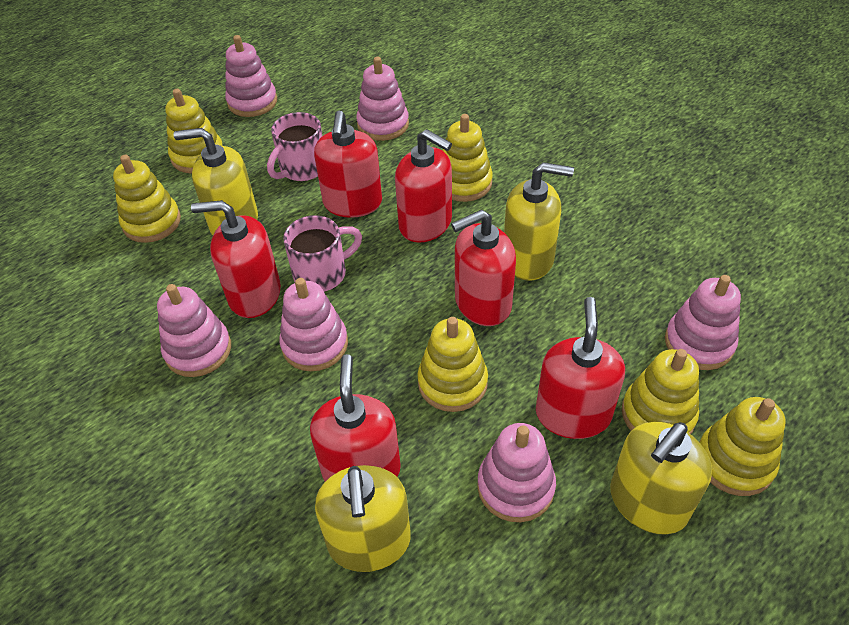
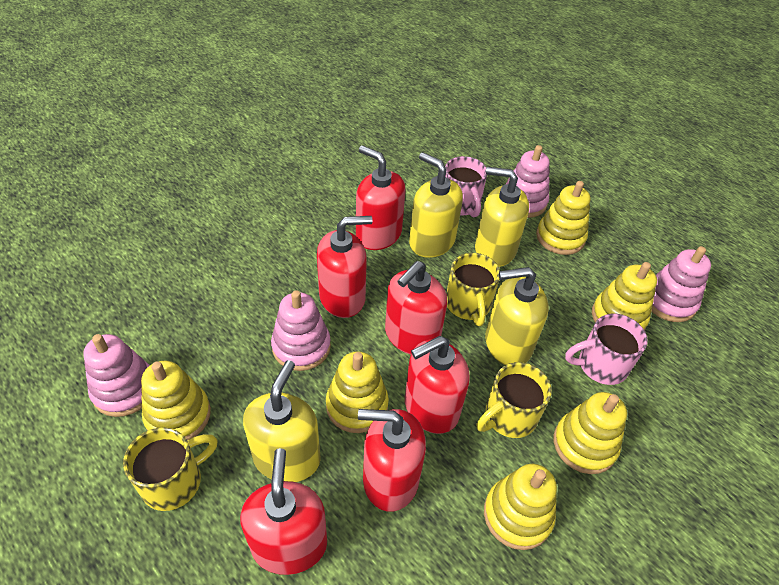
pink stacking toy: [157,284,231,377] [225,35,277,117] [279,278,348,371] [356,57,409,141] [477,423,556,522] [665,275,741,370] = 6 -> [83,334,150,417] [271,290,331,371] [505,145,550,218] [652,246,711,322] = 4
yellow mug: none = 0 -> [123,427,218,511] [446,253,500,326] [477,362,552,438] = 3

